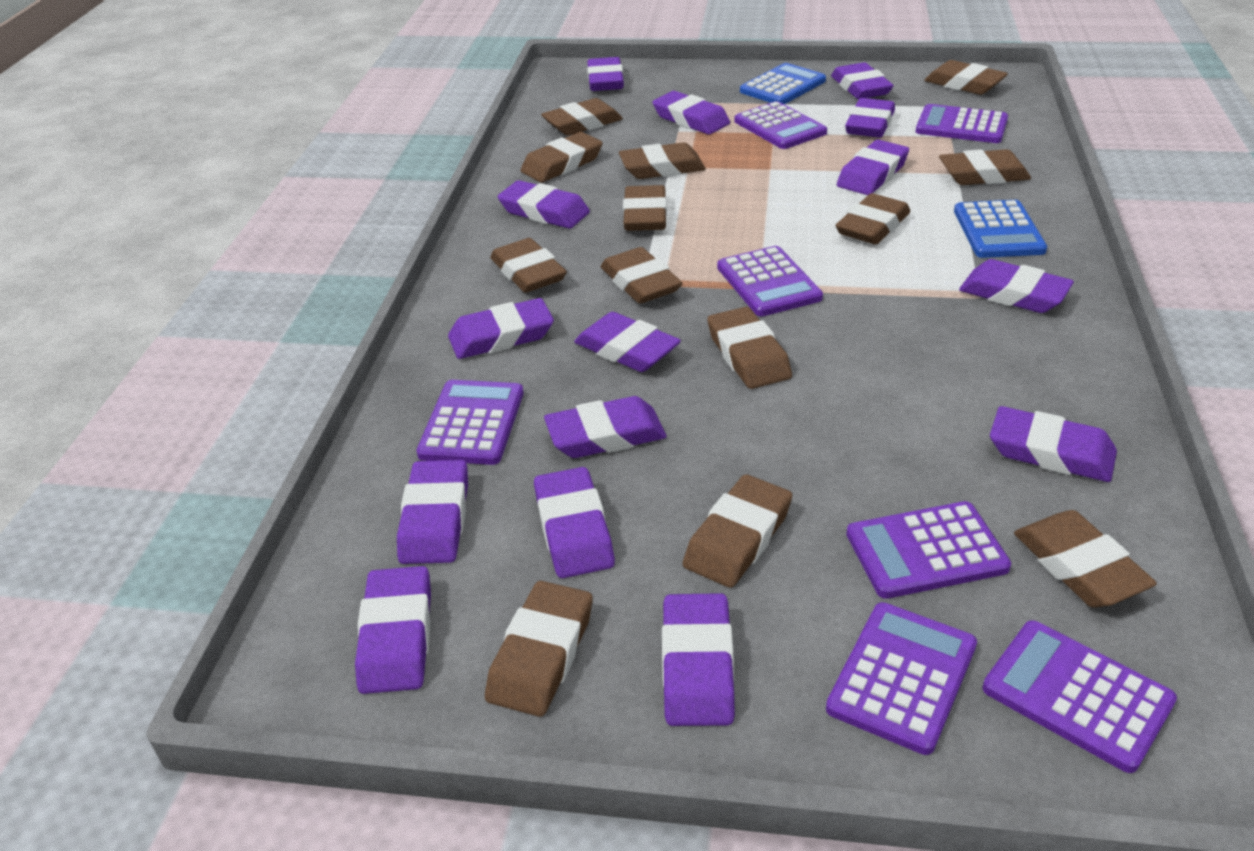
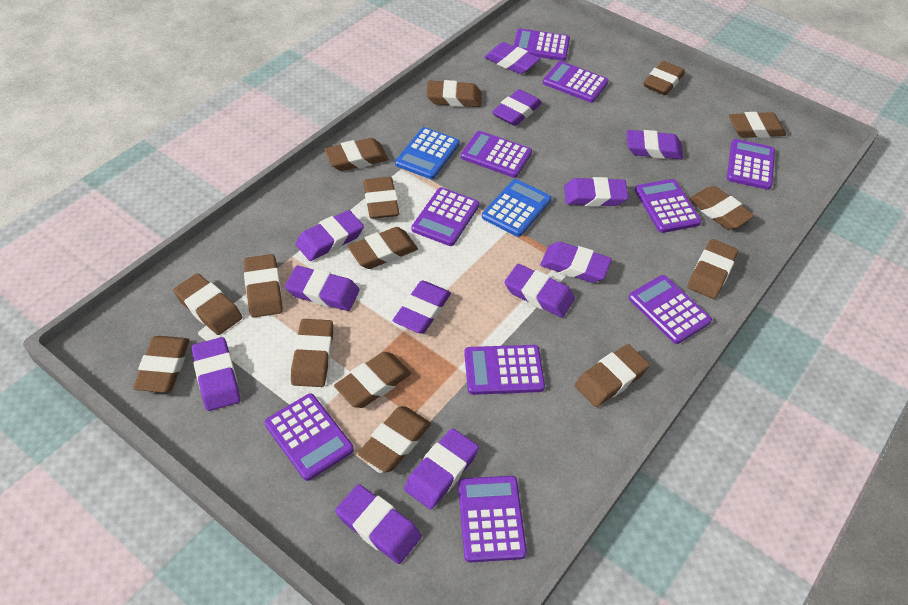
brown eraser: [485,581,593,717] [490,238,567,293] [521,132,603,182] [541,98,623,136] [601,247,682,304] [619,142,706,179] [623,185,667,231] [683,474,792,588] [707,307,792,389] [835,193,911,244] [924,60,1008,95] [939,149,1031,185] [1014,510,1157,608] = 13 -> [133,336,189,393] [173,273,242,335] [244,254,283,318] [291,319,333,387] [324,138,389,171] [334,352,411,408] [348,227,418,269] [358,406,431,473] [363,177,399,219] [426,80,482,107] [575,344,650,407] [643,61,685,95] [688,186,754,230] [688,239,738,299] [729,112,786,138] = 15
purple calculator: [416,380,524,465] [717,246,823,316] [734,101,827,149] [826,602,977,755] [846,501,1011,599] [916,104,1008,143] [982,620,1177,773] = 7 -> [264,394,354,481] [411,187,479,246] [458,476,527,562] [461,131,532,178] [464,345,545,395] [513,29,570,61] [543,61,609,103] [628,275,712,344] [635,179,701,233] [727,139,775,190] = 10
purple eraser: [355,566,431,694] [397,460,468,564] [448,298,554,359] [497,180,590,228] [534,467,615,578] [544,396,667,458] [574,312,681,372] [587,57,624,91] [652,91,730,134] [662,593,735,726] [831,62,894,99] [837,140,909,195] [845,98,895,138] [959,259,1074,313] [990,406,1117,482] = 15 -> [192,337,240,411] [285,266,360,311] [296,210,364,261] [335,484,422,564] [393,281,451,333] [404,428,479,509] [484,42,540,74] [492,89,542,126] [504,264,575,318] [540,242,612,283] [564,177,629,207] [627,130,683,159] = 12

